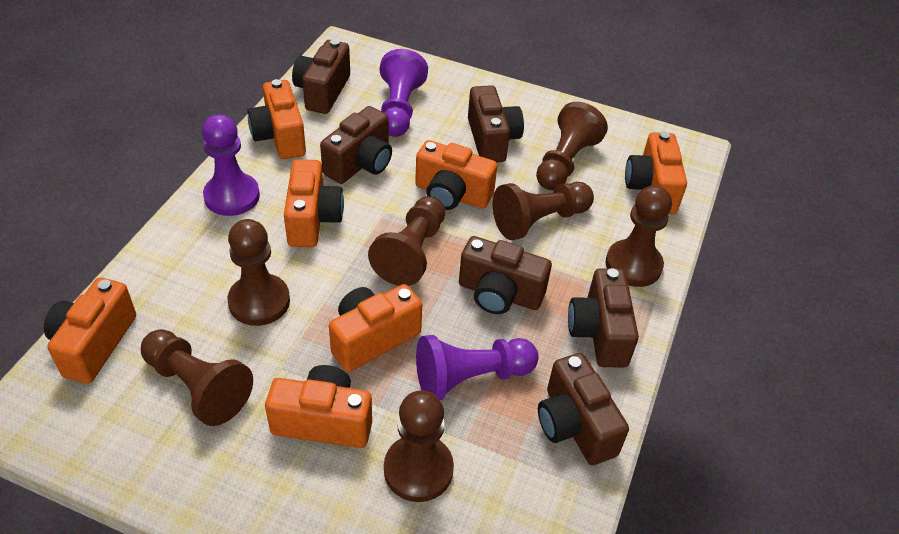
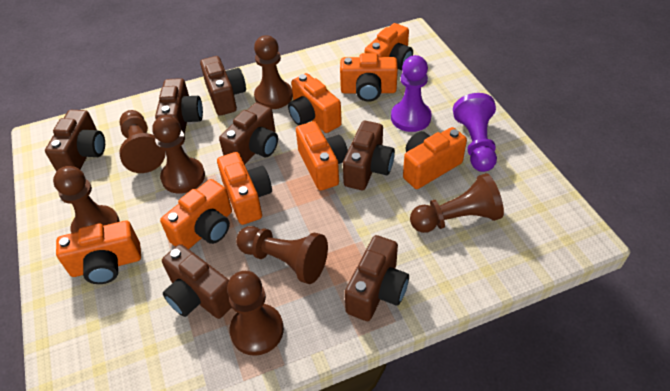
brown camera: [292,39,350,114] [320,106,392,184] [459,236,552,314] [468,85,524,162] [538,353,629,465] [568,268,639,368] = 6 -> [45,110,105,172] [155,78,203,135] [162,244,232,319] [200,56,246,116] [219,103,278,164] [343,121,395,190] [345,235,409,321] = 7
orange camera: [44,277,136,384] [247,79,306,159] [265,365,372,448] [284,159,344,247] [329,284,422,372] [415,140,498,210] [625,131,687,214] = 7 -> [56,221,141,284] [160,179,232,249] [217,152,272,225] [288,73,342,133] [296,121,348,191] [340,53,398,102] [365,23,413,70] [403,127,467,189] = 8
purple pawn: [202,114,260,216] [380,49,428,137] [416,335,539,401] = 3 -> [391,55,432,132] [453,93,497,172] = 2

